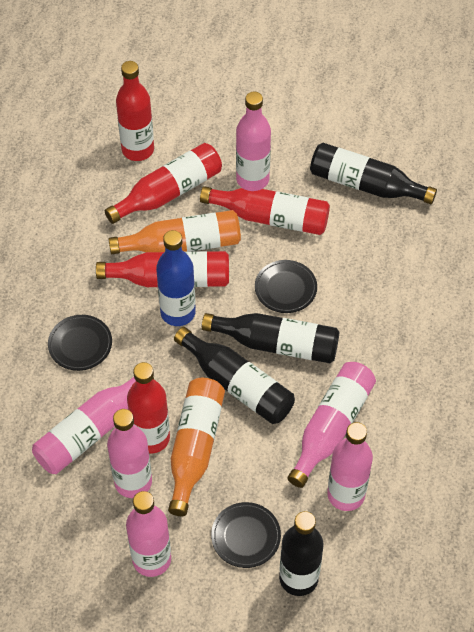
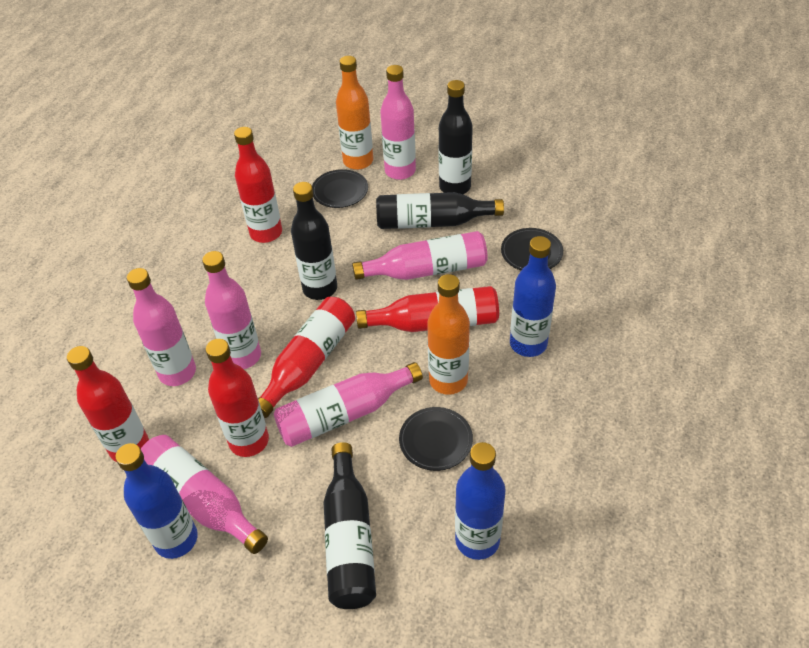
blue bottle: [156,230,196,326] = 1 -> [115,443,198,559] [455,442,506,560] [510,236,556,357] = 3

